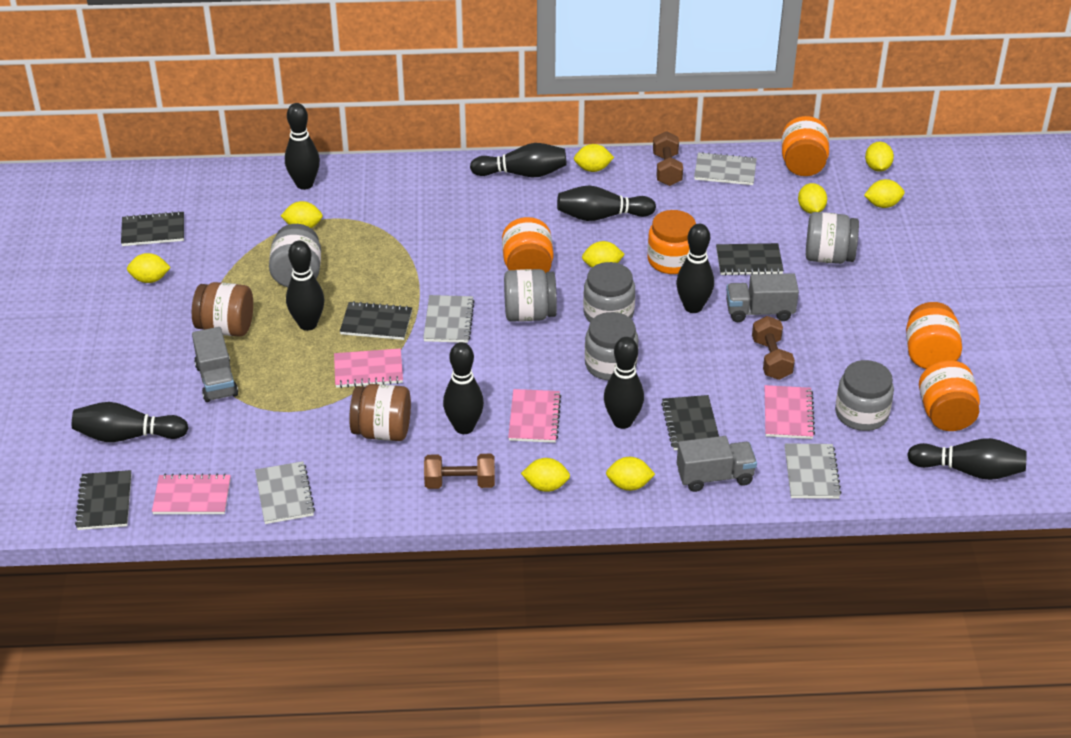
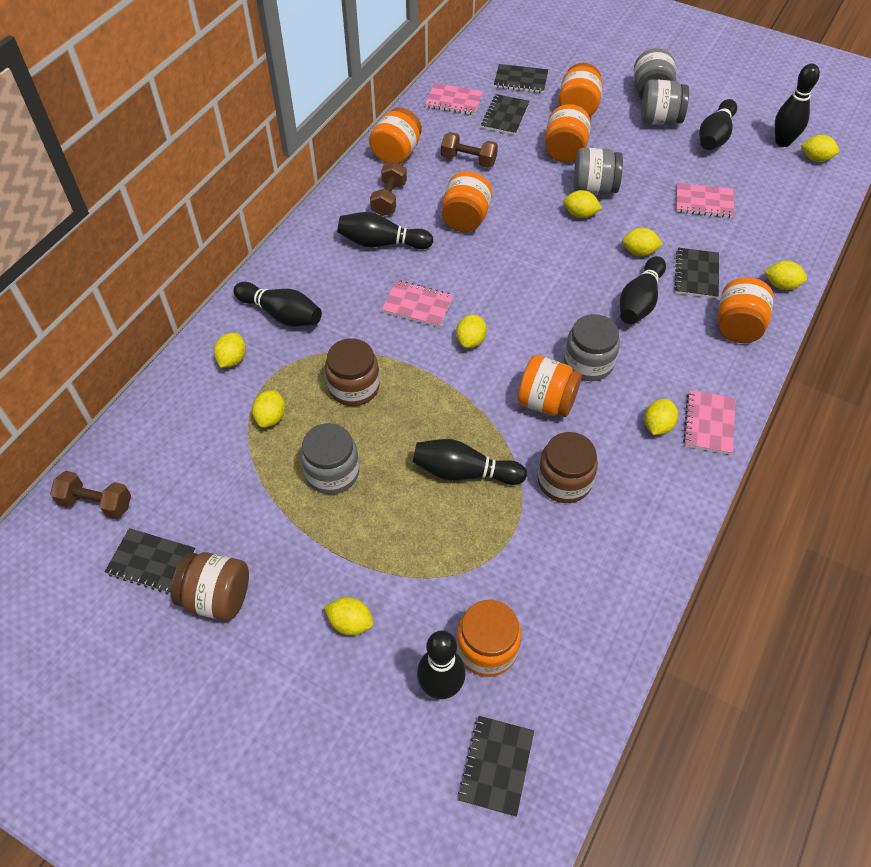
black bowling pin: [72,402,188,442] [285,103,320,190] [286,241,324,331] [443,342,484,434] [470,143,567,177] [557,185,656,221] [604,337,644,429] [676,224,714,313] [907,438,1027,480] = 9 -> [233,282,322,327] [338,212,433,249] [413,439,527,485] [417,631,466,699] [620,256,666,324] [699,99,737,150] [775,64,820,147] = 7
brown jar: [192,282,253,337] [349,384,411,441] = 2 -> [171,552,249,621] [325,338,380,406] [537,432,598,503] = 3
grey jar: [269,224,321,287] [504,269,557,322] [583,262,635,322] [585,312,638,381] [806,212,859,264] [835,360,894,431] = 6 -> [300,423,359,494] [564,314,620,381] [574,148,623,195] [634,48,676,100] [641,79,689,125] = 5
grey notebook: [255,461,315,524] [423,295,475,343] [694,152,757,185] [785,443,842,499] = 4 -> none = 0
grey truck: [192,327,238,402] [677,436,757,492] [726,273,799,322] = 3 -> none = 0
orange jar: [502,217,553,274] [647,210,696,274] [782,116,829,176] [906,302,962,369] [919,361,980,431] = 5 -> [369,108,422,164] [442,171,492,232] [457,600,522,677] [517,355,582,417] [545,104,591,163] [558,63,603,116] [718,277,774,343] = 7

